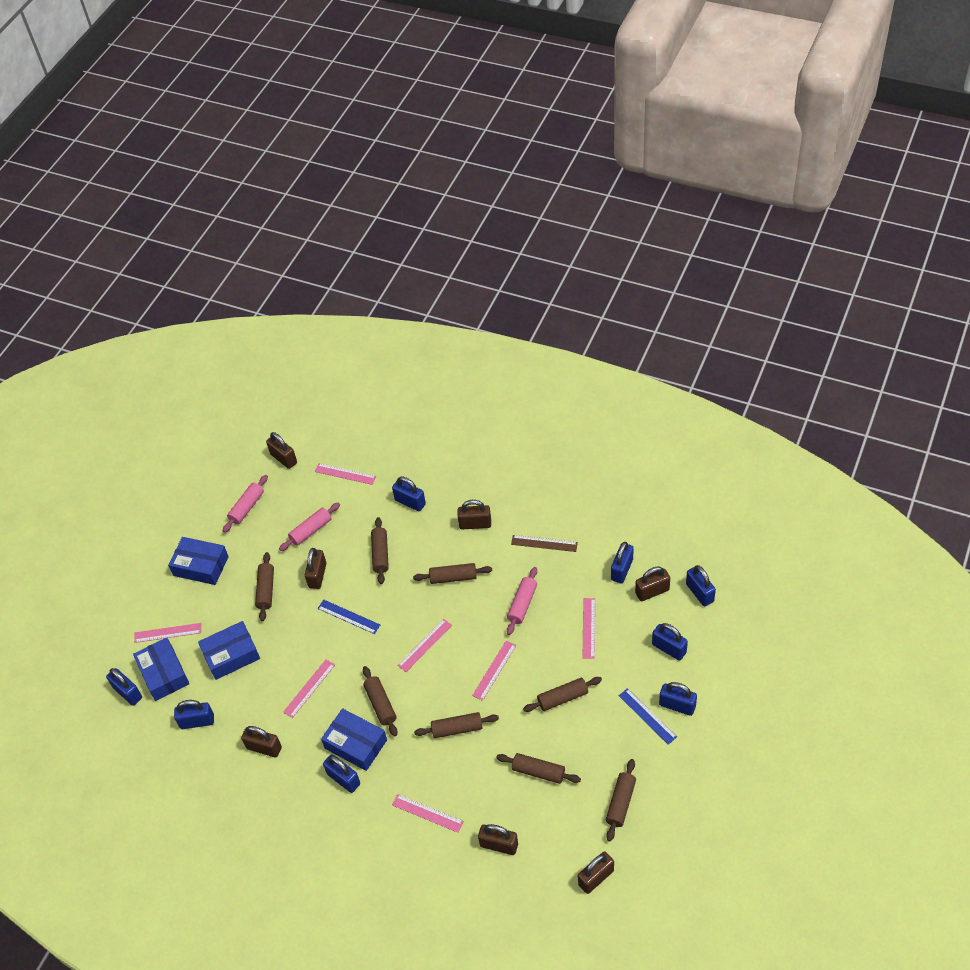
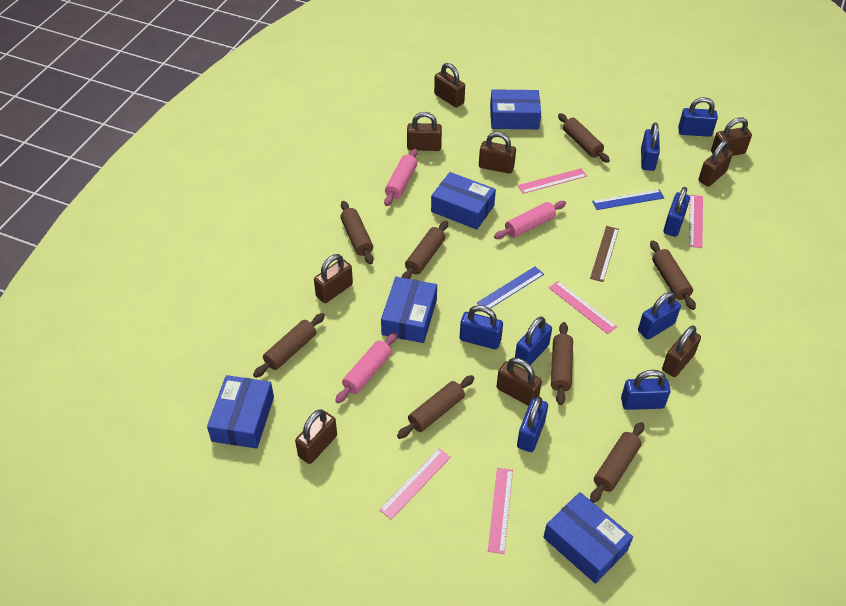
blue box: [133,638,189,701] [168,537,229,585] [198,621,260,680] [321,708,387,771] = 4 -> [207,375,274,449] [381,277,437,343] [431,172,496,230] [490,89,541,129] [543,492,633,584] = 5
brown padlock: [241,726,282,758] [266,432,297,469] [305,548,326,589] [457,500,491,529] [478,824,518,855] [578,851,614,894] [635,567,670,601] = 7 -> [295,409,337,464] [314,254,353,303] [407,112,442,151] [434,63,465,108] [479,132,516,174] [497,358,542,406] [662,325,701,377] [698,140,733,187] [711,118,752,156] = 9
pink ruler: [134,623,201,643] [283,660,335,718] [315,463,376,485] [392,794,464,833] [397,619,452,672] [472,641,517,701] [583,598,595,659] = 7 -> [379,448,451,520] [488,468,513,554] [518,168,587,194] [549,281,617,334] [689,195,703,248] = 5

